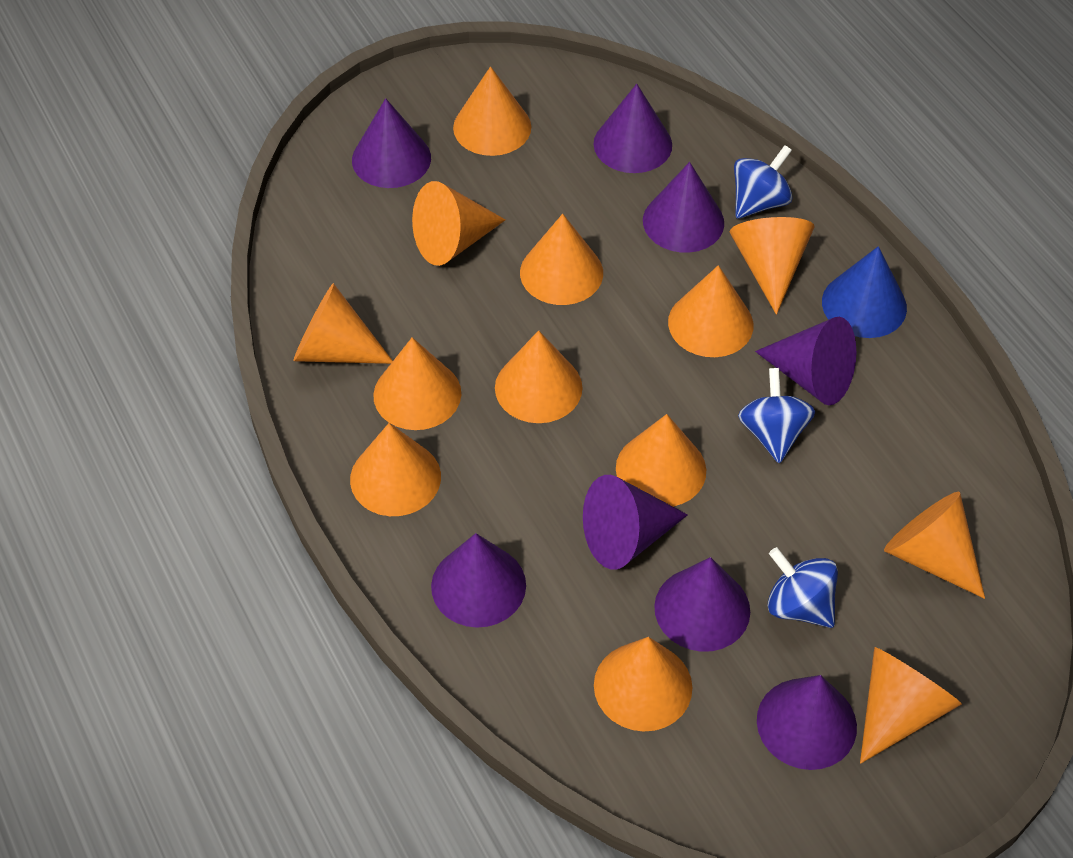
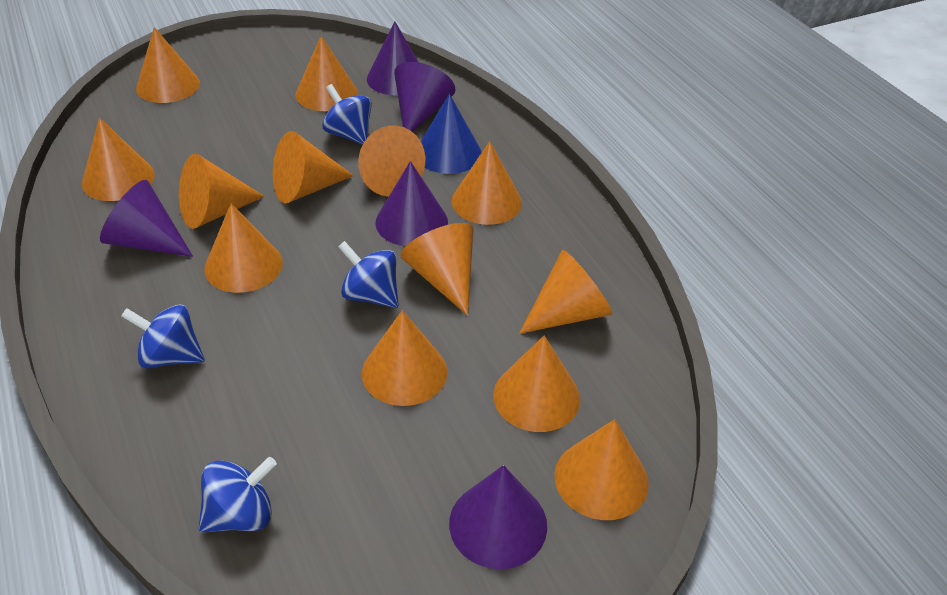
blue spinning top: [734,145,793,219] [738,368,815,463] [768,547,838,628] = 3 -> [121,304,204,368] [199,457,277,533] [322,84,372,145] [338,241,399,308] = 4
purple cone: [352,98,431,188] [431,533,526,627] [583,475,688,570] [593,84,672,173] [643,162,724,253] [654,557,750,652] [755,317,856,405] [757,675,857,770] = 8 -> [100,180,193,257] [367,22,418,96] [376,161,448,246] [394,62,455,132] [449,465,547,569] = 5

